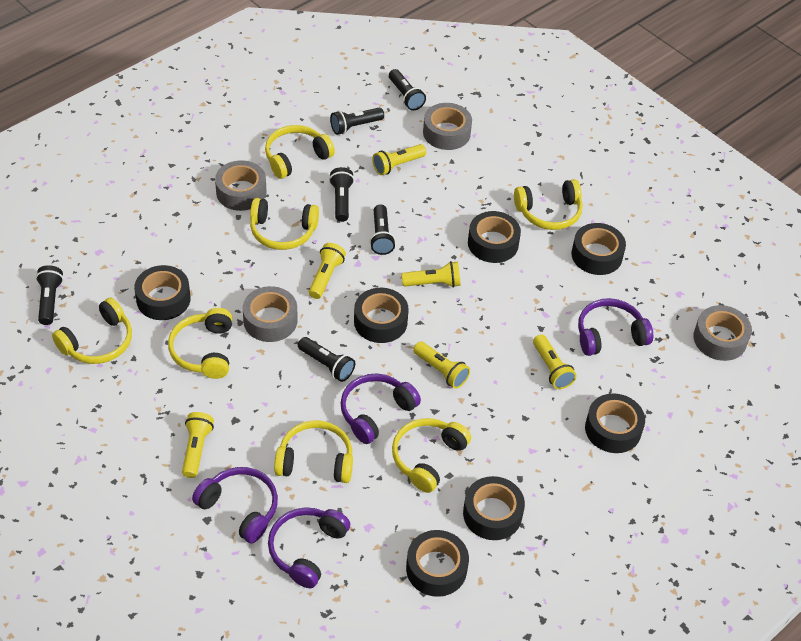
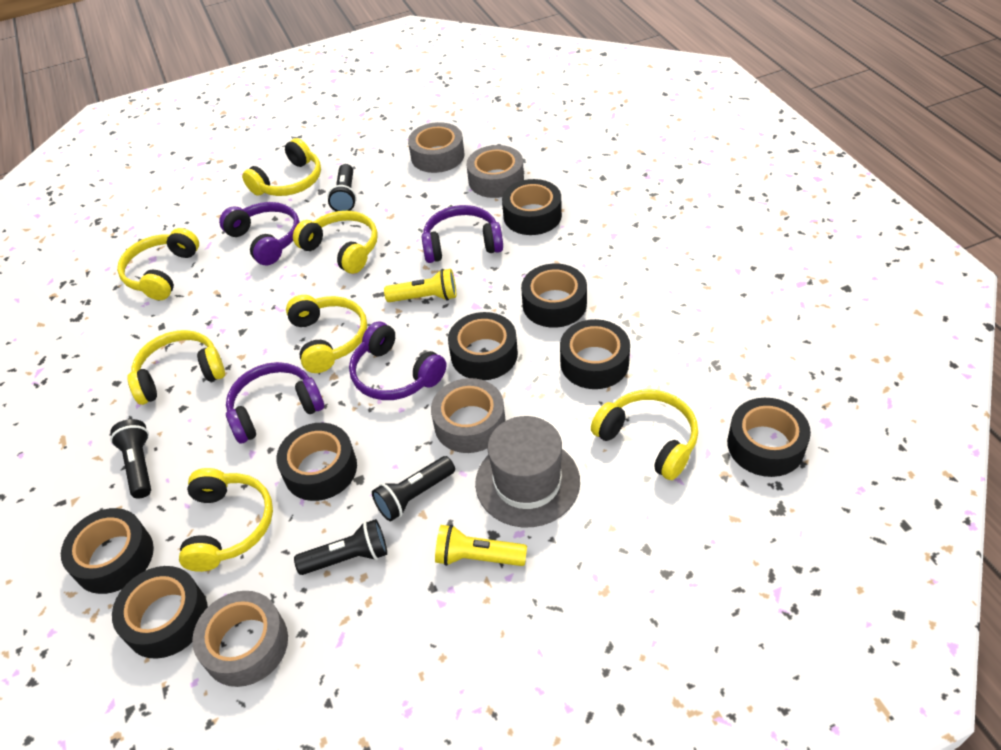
black flashlight: [36,265,64,325] [298,337,355,382] [329,167,354,222] [330,107,384,135] [370,204,396,255] [389,69,426,111] = 6 -> [110,419,151,499] [294,519,387,575] [327,164,357,212] [372,456,455,521] = 4
black tape: [134,265,190,320] [354,288,409,343] [406,530,469,597] [463,476,525,540] [468,211,521,263] [572,223,626,275] [585,394,645,453] = 7 -> [61,508,154,594] [112,566,208,659] [276,423,357,501] [448,312,518,380] [502,179,562,235] [521,264,587,328] [560,319,630,389] [727,398,811,477] = 8
grey hat: none = 0 -> [475,416,580,527] = 1
yellow flashlight: [182,412,214,478] [309,243,346,299] [372,144,426,175] [402,261,460,288] [413,341,470,389] [533,334,576,389] = 6 -> [384,269,456,302] [435,525,527,566] = 2

